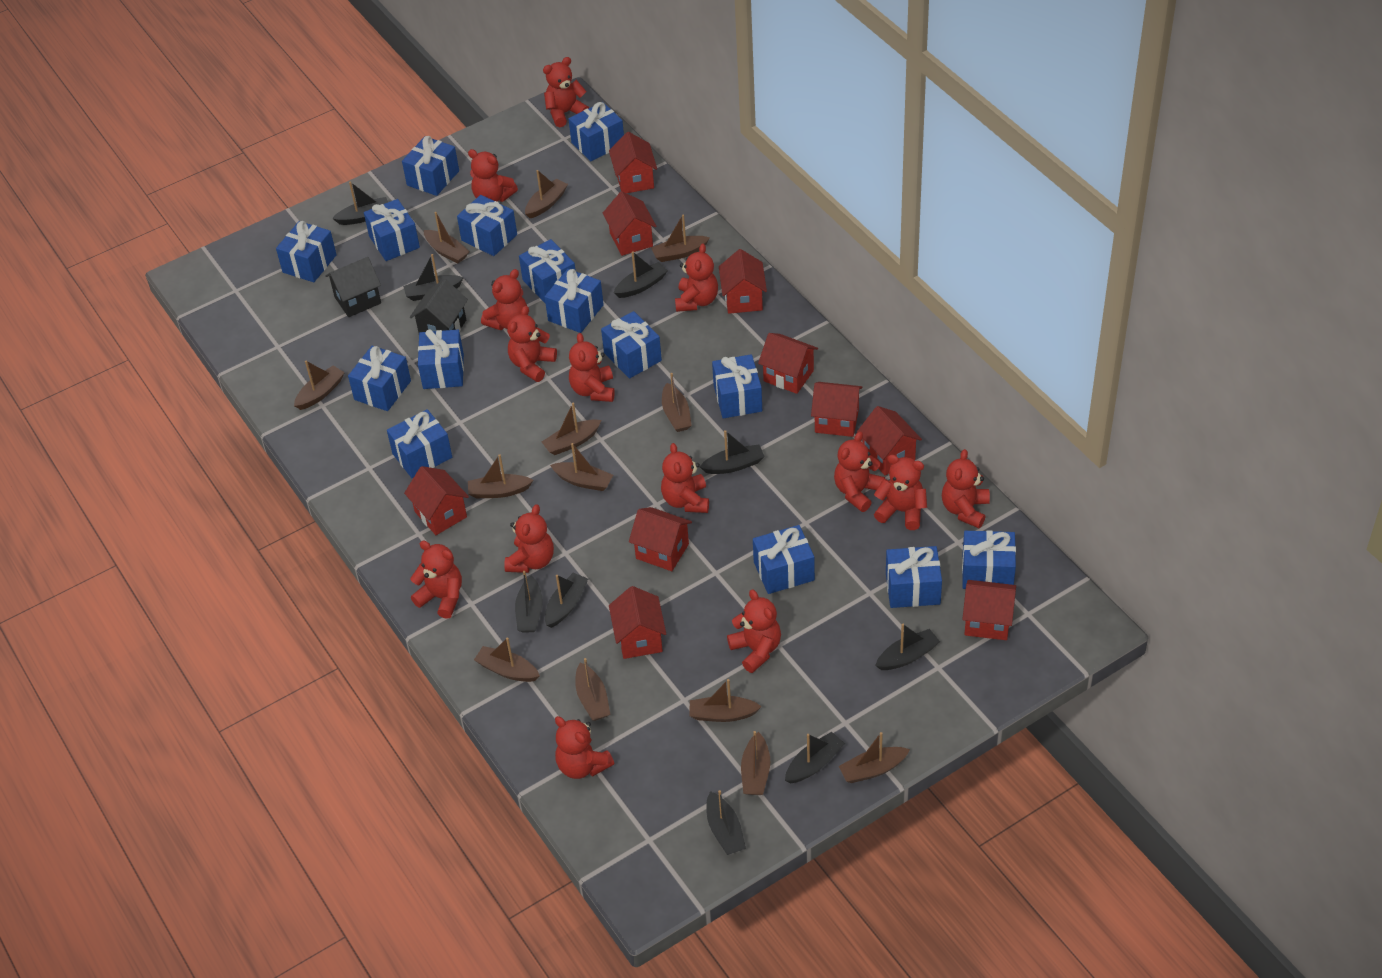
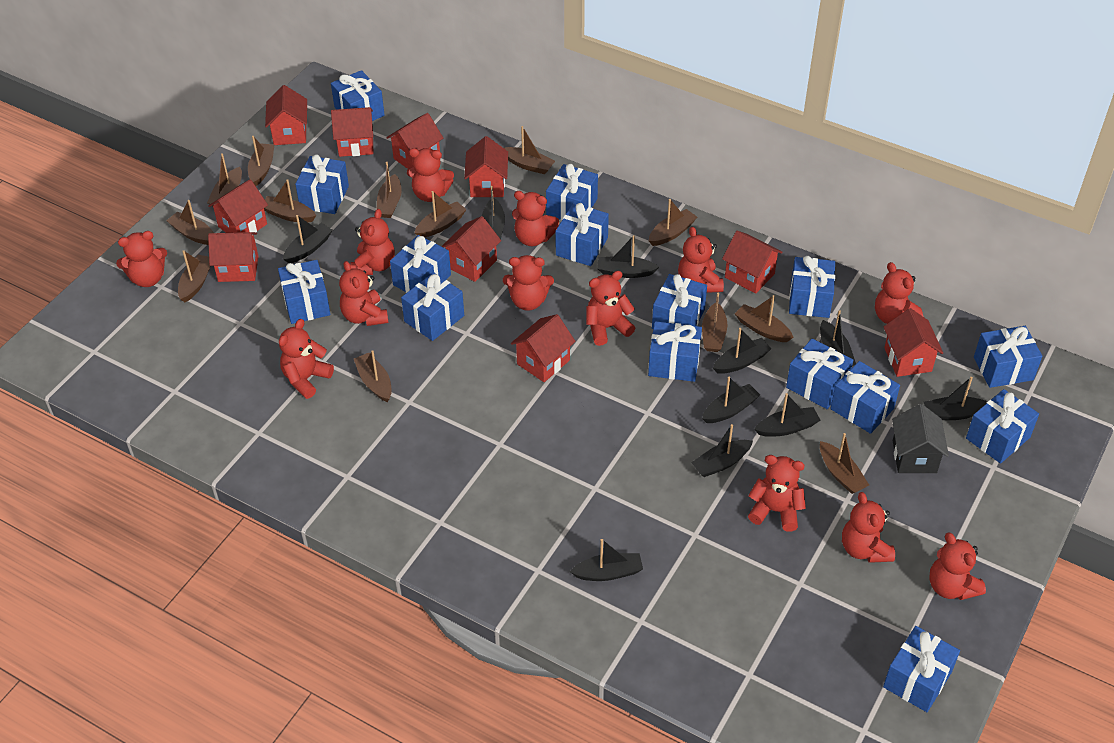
black boat: [332,182,388,225] [403,254,464,301] [515,571,543,632] [545,573,588,628] [614,251,668,298] [700,430,765,474] [706,790,746,855] [785,732,845,783] [875,624,940,670] = 9 -> [283,215,332,263] [482,186,505,239] [570,539,643,581] [597,235,659,278] [691,424,753,477] [702,377,760,423] [713,328,771,374] [754,393,820,437] [820,310,856,366] [923,377,987,420] = 10
black house: [325,257,381,317] [410,279,468,333] = 2 -> [892,404,949,473] = 1
red teddy bear: [410,541,462,619] [468,149,518,202] [481,269,527,330] [504,504,554,573] [507,306,557,382] [543,57,589,127] [555,716,614,779] [569,333,615,402] [661,443,709,513] [675,244,718,312] [727,589,781,673] [834,432,885,512] [874,455,927,530] [942,449,990,528] = 14 -> [116,231,167,287] [279,319,334,399] [339,261,388,326] [351,209,395,275] [407,148,454,202] [503,255,554,311] [512,191,559,246] [586,271,635,346] [678,227,724,293] [748,455,806,532] [842,492,895,563] [875,262,924,324] [929,533,986,600] = 13

